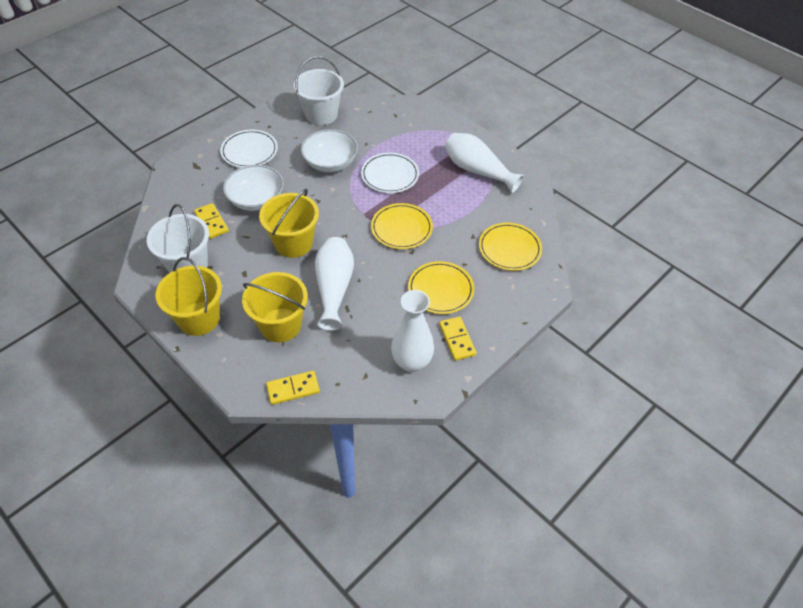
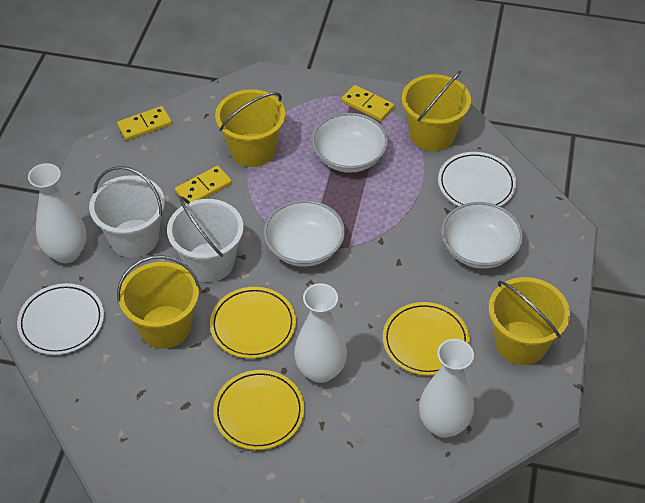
white bowl: [223,165,284,211] [301,129,358,172] = 2 -> [264,200,345,267] [312,113,388,173] [441,202,523,269] = 3
yellow bucket: [156,257,222,336] [242,272,308,342] [259,189,319,258] = 3 -> [117,255,200,349] [215,89,285,167] [402,71,471,151] [489,277,570,365] = 4

